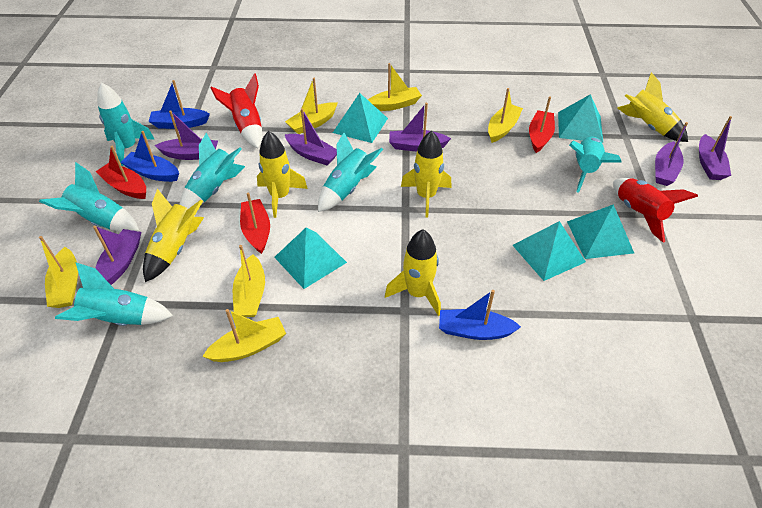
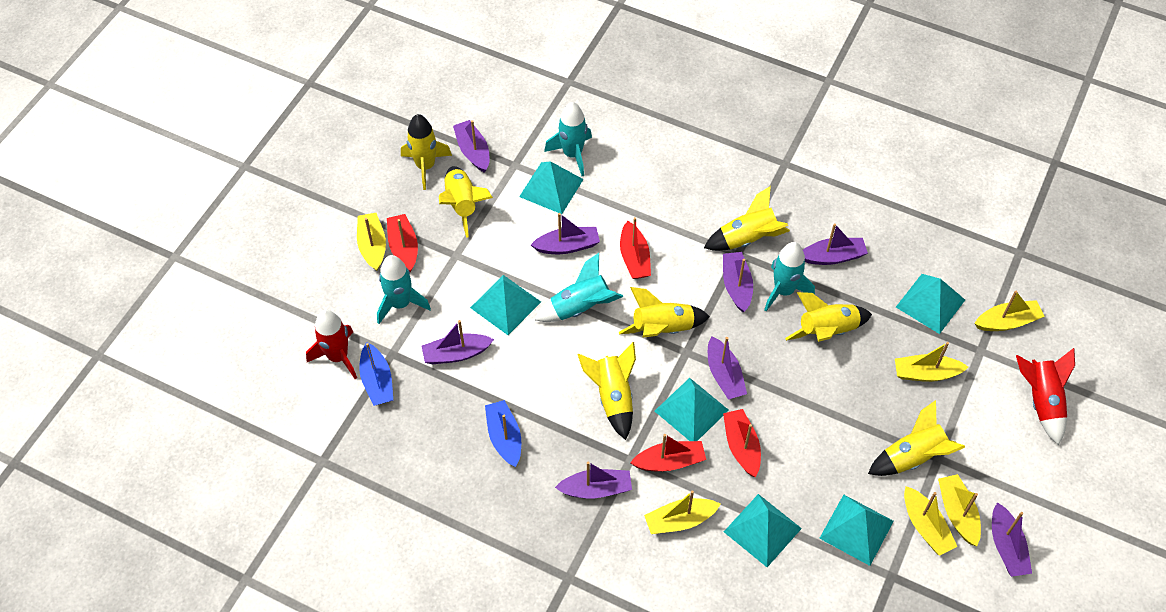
blue boat: [120,131,179,182] [149,80,210,129] [439,290,521,340] = 3 -> [359,342,393,406] [485,400,521,467] = 2
purple boat: [93,226,141,285] [154,111,218,160] [285,108,337,165] [389,103,451,151] [655,122,688,186] [699,116,732,180] = 6 -> [422,320,494,364] [453,120,489,173] [531,213,600,254] [555,461,632,499] [708,336,747,400] [723,252,753,312] [803,224,868,265] [992,502,1032,577] = 8
red boat: [95,146,146,199] [240,192,270,254] [529,96,555,153] = 3 -> [387,214,418,272] [620,217,651,279] [630,434,706,472] [723,409,761,477] = 4
turquoise pyramid: [274,228,347,289] [333,93,388,143] [512,221,586,281] [558,94,603,143] [567,204,634,259] = 5 -> [470,275,541,335] [519,161,584,214] [655,378,729,441] [724,494,802,567] [819,495,894,566] [896,274,965,334] = 6
turquoise rocket: [39,162,139,232] [55,262,173,326] [97,82,155,166] [180,133,245,209] [318,132,383,212] [569,137,622,193] = 6 -> [377,255,431,324] [535,253,623,322] [544,102,592,176] [764,242,815,311] = 4
yellow rocket: [143,189,204,282] [257,131,308,218] [385,230,441,316] [401,131,452,218] [617,72,688,142] = 5 -> [401,114,452,190] [439,166,493,238] [577,342,636,440] [619,287,710,338] [704,186,790,251] [785,292,872,342] [868,400,965,476] = 7

